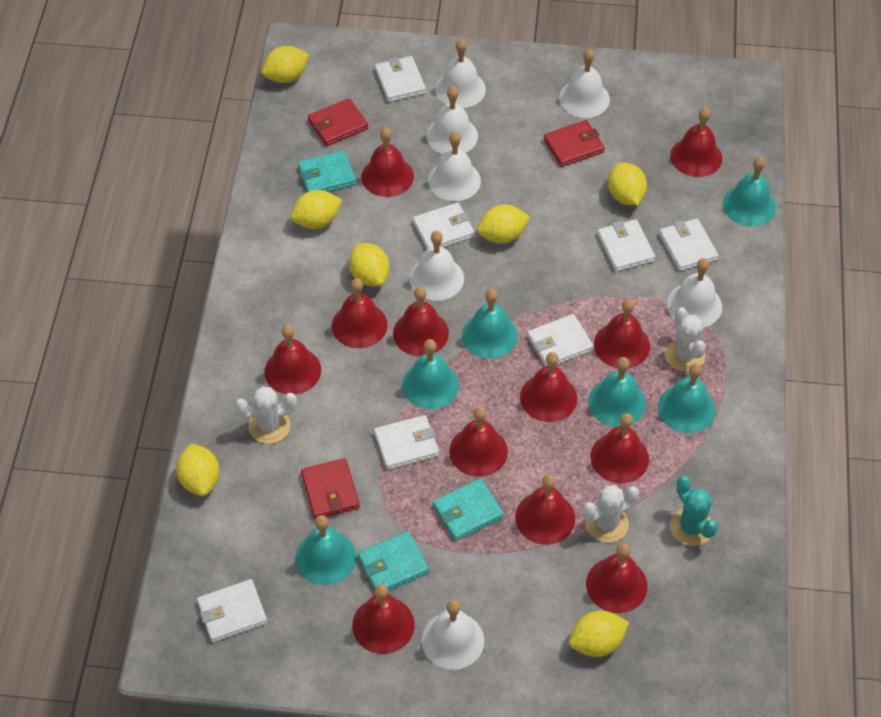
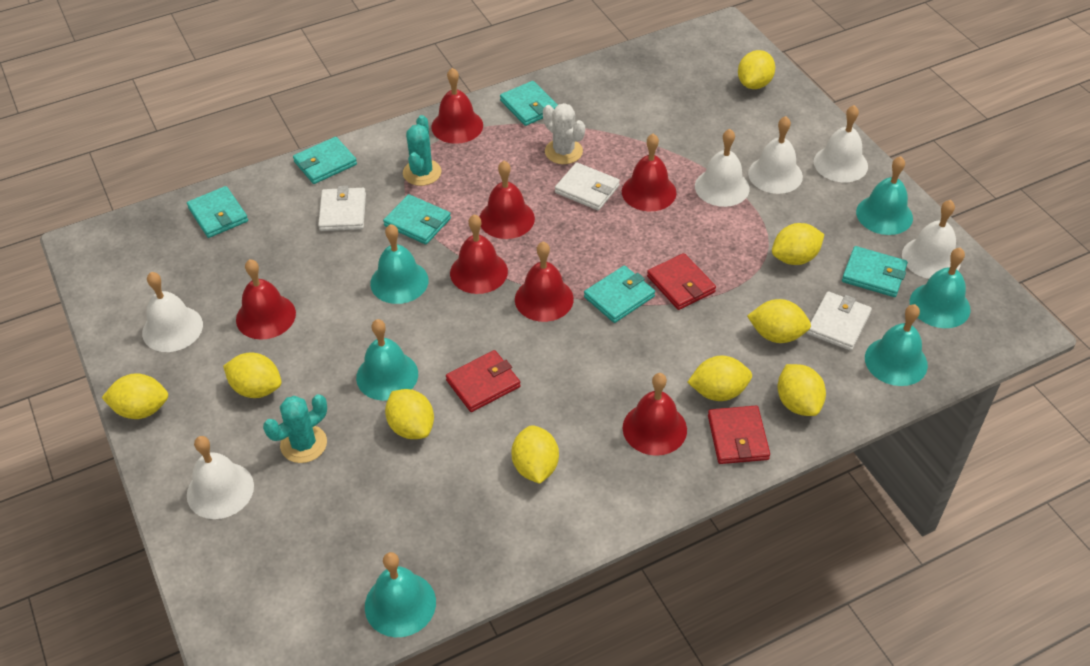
red bell: [265,325,321,395] [332,278,388,348] [352,584,414,654] [361,127,414,197] [393,287,449,356] [449,407,508,477] [515,475,575,545] [520,352,577,422] [586,543,647,613] [590,413,649,483] [594,299,650,368] [670,108,722,177] = 12 -> [236,259,296,340] [431,68,483,144] [450,214,508,294] [480,161,535,239] [515,242,574,322] [622,134,677,211] [623,373,687,456] = 7
turquoise cactus: [670,476,718,546] = 1 -> [263,394,327,463] [403,115,441,186] = 2
turquoise wallet: [298,150,356,192] [358,531,429,591] [433,478,504,541] = 3 -> [187,186,248,238] [293,137,357,184] [383,194,451,245] [500,81,558,126] [584,266,655,323] [842,246,908,297] = 6
white bell: [410,231,464,301] [422,600,484,670] [427,86,478,154] [428,132,481,201] [435,39,486,108] [559,49,610,118] [667,258,722,328] = 7 -> [142,272,203,352] [187,436,254,519] [695,129,750,207] [748,116,803,194] [814,105,868,182] [902,200,961,279] = 6
white cactus: [234,387,297,444] [582,485,639,543] [665,307,706,372] = 3 -> [543,103,585,164] = 1
white wallet: [197,579,267,643] [374,415,439,470] [375,56,426,102] [413,202,475,249] [527,314,594,366] [597,219,655,272] [659,218,719,271] = 7 -> [318,186,366,231] [555,162,620,211] [807,291,872,351] = 3
yellow lemon: [176,443,220,496] [262,46,309,83] [291,190,342,229] [349,243,390,287] [477,205,530,244] [569,611,629,657] [608,163,647,205] = 7 -> [102,373,168,419] [223,353,282,398] [385,389,434,439] [511,425,559,484] [687,356,752,401] [738,50,775,89] [747,299,811,343] [772,223,824,265] [778,364,826,416] = 9

